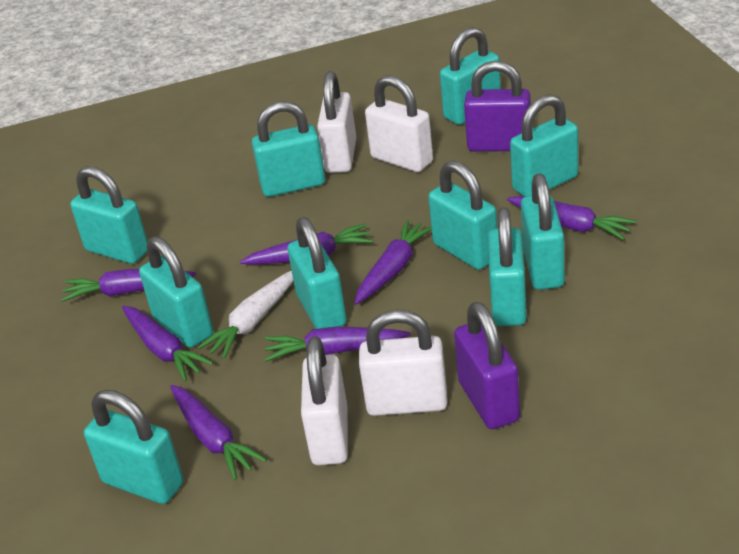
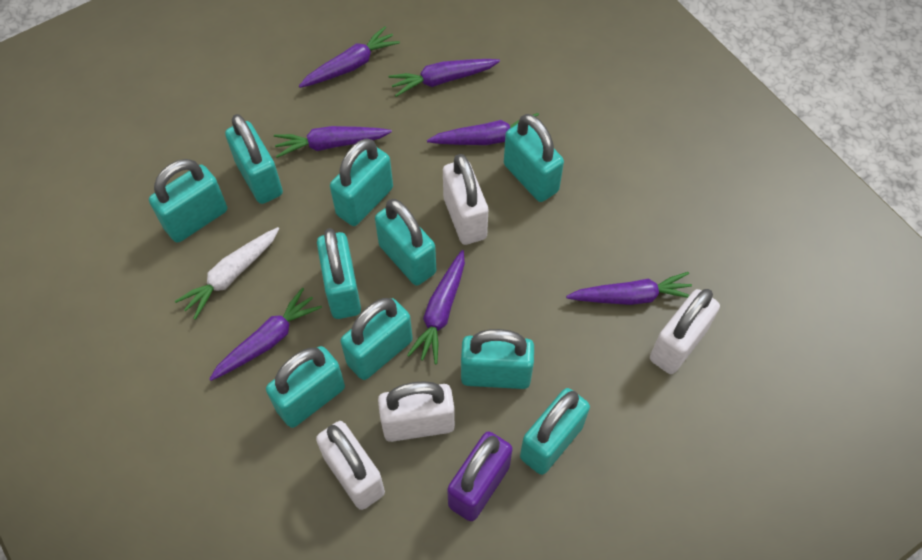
purple padlock: [454,302,520,429] [464,61,531,152] = 2 -> [447,431,512,521] = 1

